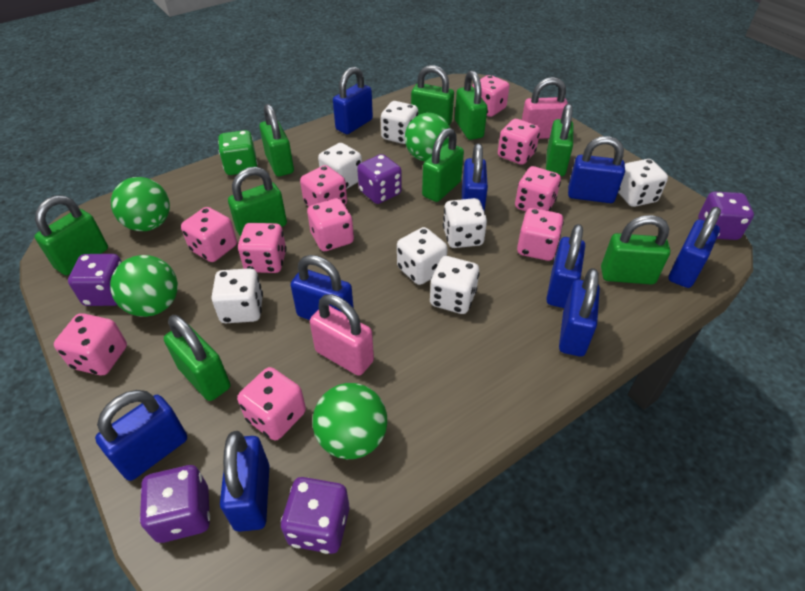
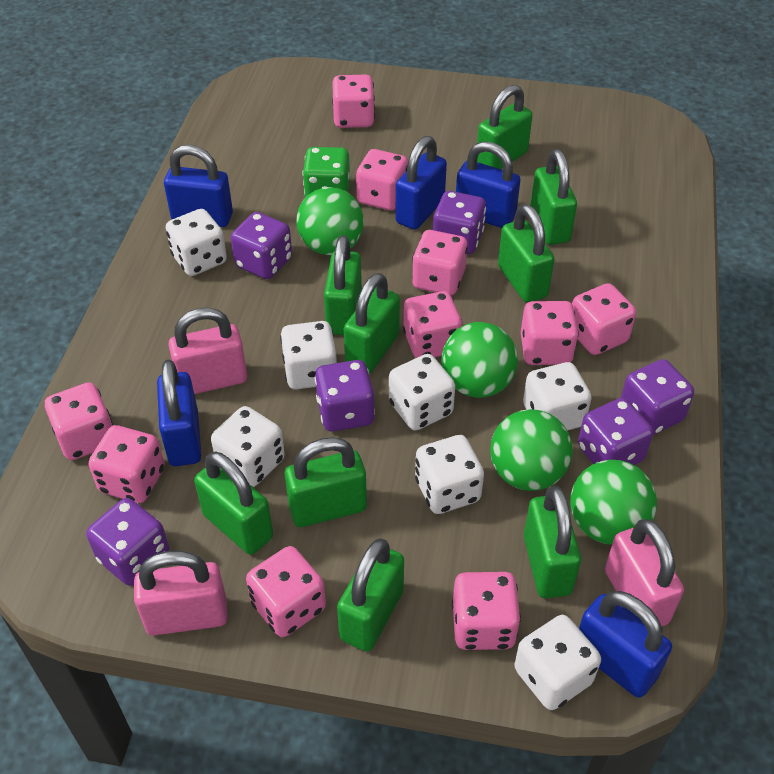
blue padlock: [95,390,187,481] [220,431,270,532] [290,255,354,320] [333,67,373,134] [462,143,488,212] [546,224,585,308] [559,268,600,357] [568,136,625,203] [669,207,721,288] = 9 -> [157,359,201,466] [164,145,233,227] [395,136,447,230] [456,141,521,228] [579,591,672,698] = 5
pink padlock: [310,294,374,376] [522,77,568,139] = 2 -> [134,551,228,636] [168,307,247,394] [605,519,684,626] = 3
purple dice: [68,254,122,306] [140,465,210,543] [281,477,349,554] [357,154,402,204] [698,191,754,240] = 5 -> [86,498,170,586] [231,212,292,279] [315,360,375,432] [433,191,486,254] [578,398,653,465] [621,359,694,435] = 6

